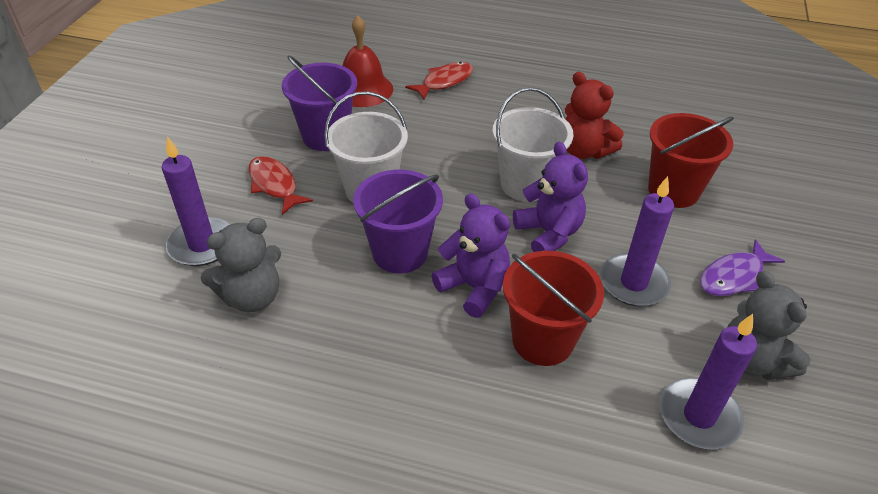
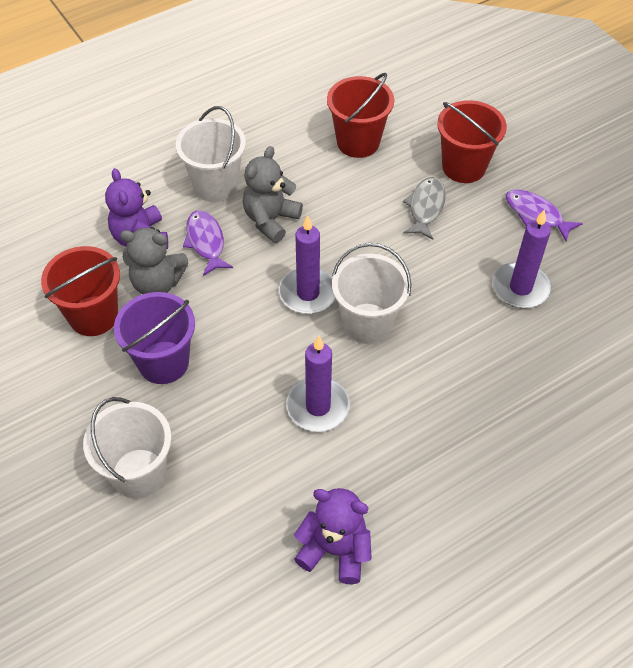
grey fish: none = 0 -> [403,177,446,240] = 1
purple bucket: [281,55,357,151] [353,170,443,273] = 2 -> [114,292,195,384] = 1
purple fish: [700,239,785,296] = 1 -> [183,210,233,276] [506,189,583,241] = 2
red bell: [343,15,393,107] = 1 -> none = 0
red bucket: [503,251,604,366] [648,113,734,208] = 2 -> [41,246,120,336] [327,73,394,158] [437,100,507,183] = 3
red fish: [248,156,313,215] [405,62,473,100] = 2 -> none = 0
red teddy bear: [565,72,623,159] = 1 -> none = 0
white bucket: [324,91,408,203] [492,87,573,202] = 2 -> [83,397,172,499] [176,106,246,202] [332,243,411,344] = 3

